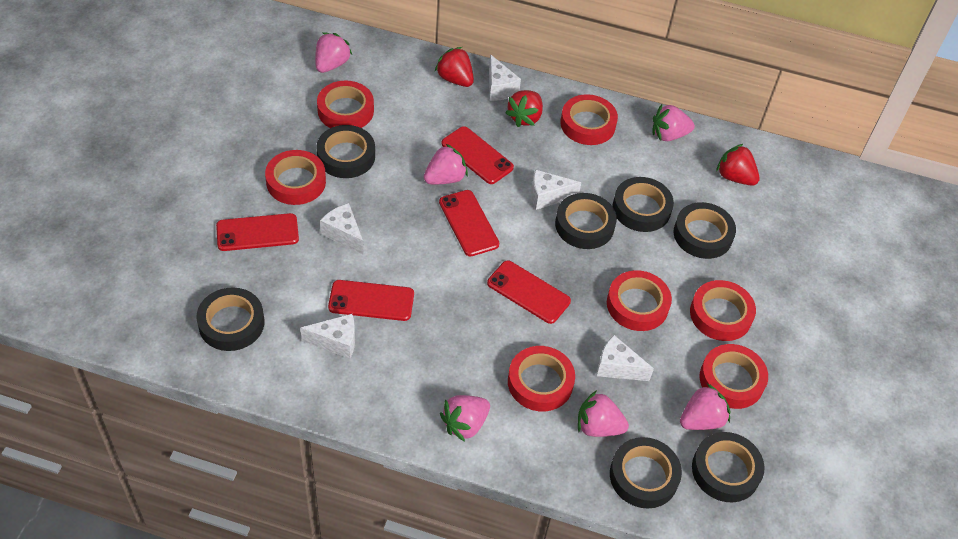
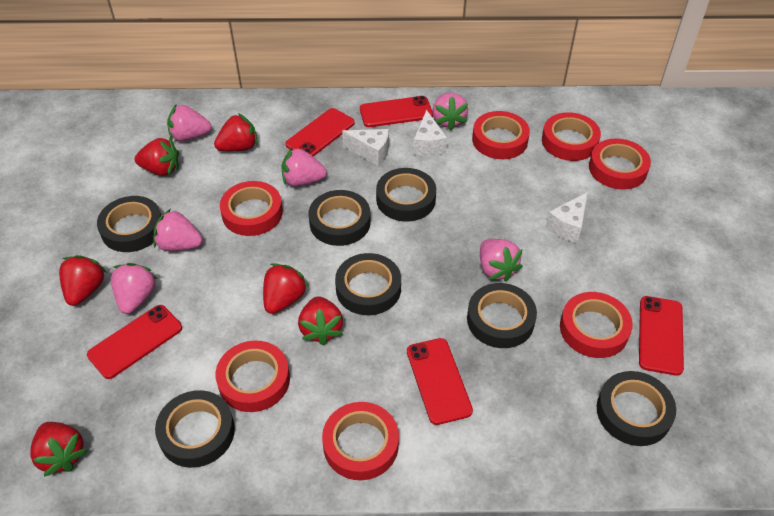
red strawberry: [435,47,474,87] [505,90,543,127] [716,144,760,186] = 3 -> [30,422,87,477] [59,255,107,306] [135,138,179,176] [214,113,258,151] [263,263,308,314] [298,296,343,346] = 6
white cheese: [300,314,355,359] [320,203,364,255] [489,54,521,101] [531,169,581,210] [597,335,654,381] = 5 -> [342,129,389,167] [413,110,447,156] [546,192,588,243] = 3

